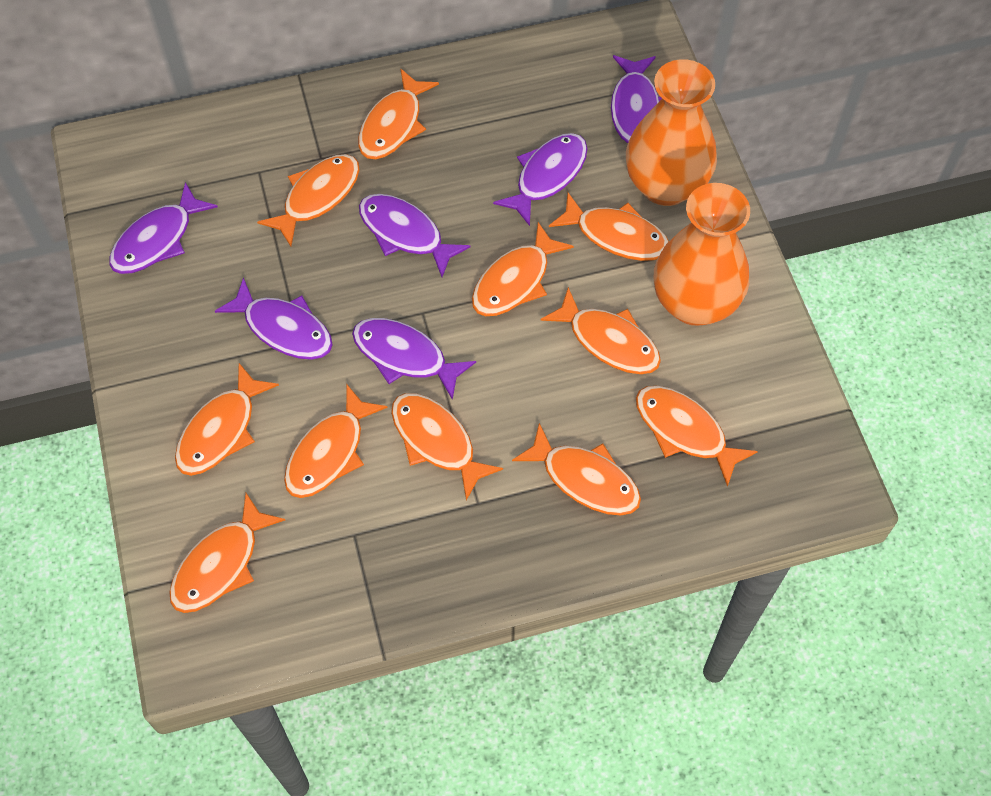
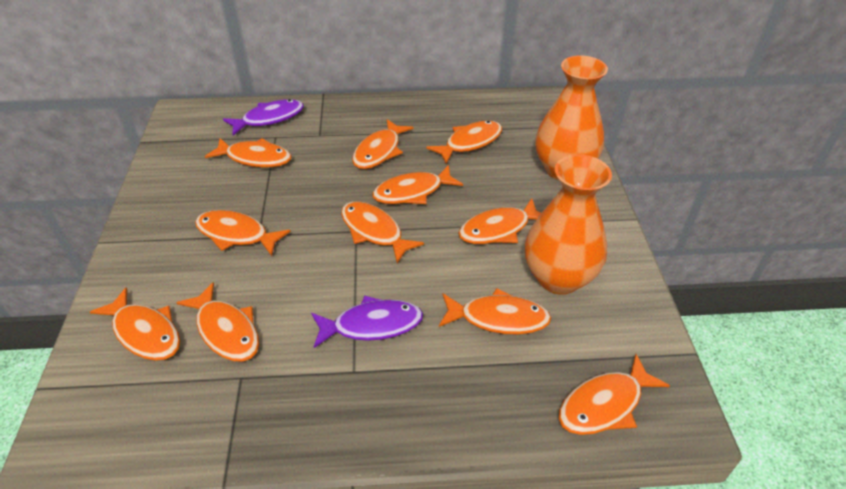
purple fish: [109,182,218,274] [215,277,332,360] [352,318,476,400] [359,194,471,277] [493,133,588,226] [611,55,662,143] = 6 -> [223,99,304,136] [311,296,423,348] = 2

